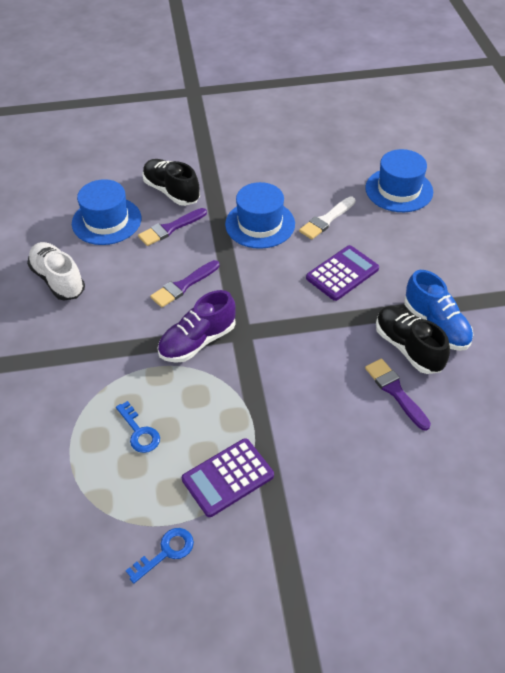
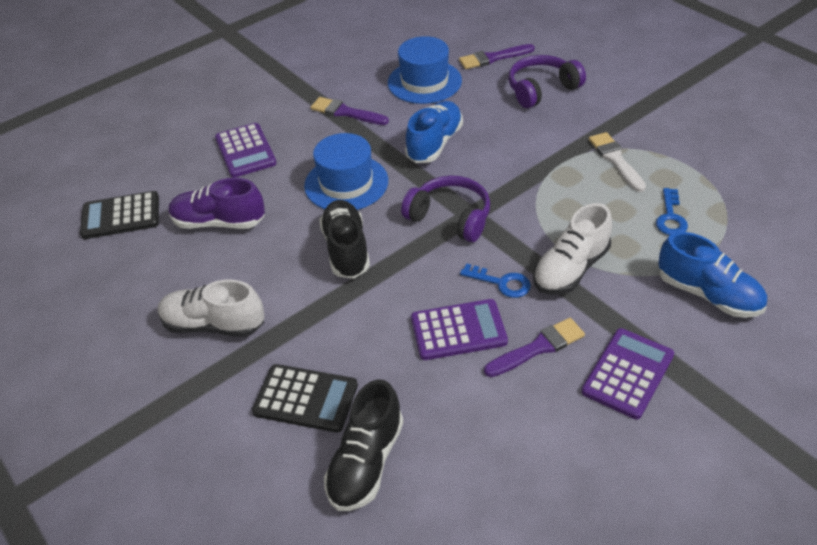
black calculator: none = 0 -> [80,191,159,239] [252,364,358,433] = 2
blue hat: [72,179,141,245] [225,182,295,249] [365,149,433,212] = 3 -> [304,133,388,210] [388,36,462,104] = 2
blue shoe: [404,270,474,351] = 1 -> [405,101,463,163] [658,232,767,318] = 2
purple calculator: [182,438,274,517] [306,245,379,301] = 2 -> [215,123,277,178] [411,299,508,360] [581,328,674,419] = 3
purple headphones: none = 0 -> [401,176,490,242] [508,55,586,108] = 2
white shoe: [27,242,85,301] = 1 -> [158,280,264,337] [533,203,612,294] = 2

